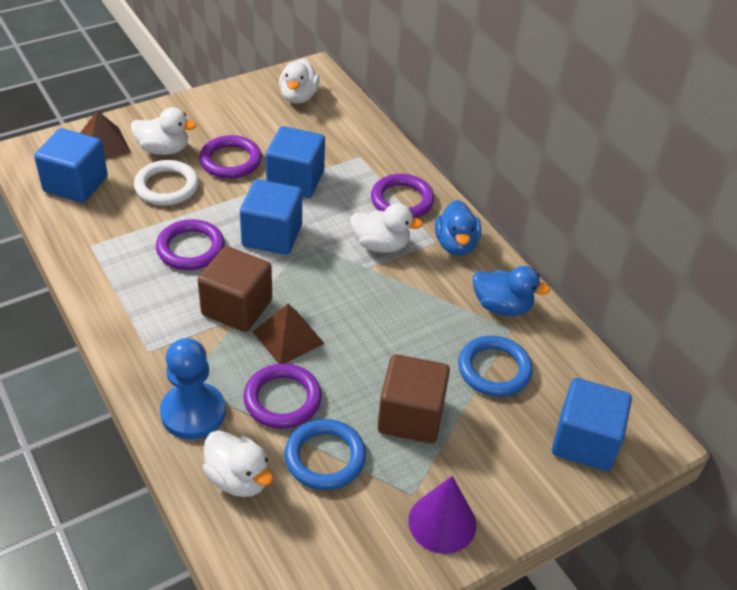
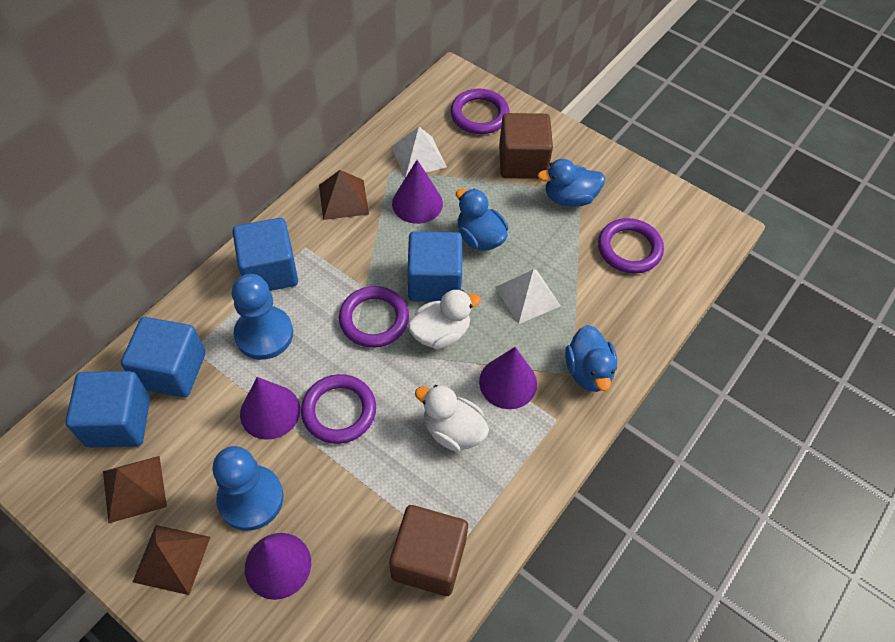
blue duck: [435,200,481,256] [473,266,550,316] = 2 -> [456,189,508,251] [538,159,605,207] [565,325,617,392] = 3
blue pawn: [160,338,226,440] = 1 -> [212,446,283,531] [232,274,293,360] = 2
blue ring: [284,419,366,490] [458,335,533,397] = 2 -> none = 0
brown pyramid: [80,111,131,159] [253,304,325,364] = 2 -> [103,456,167,524] [133,525,210,595] [319,170,369,220] = 3
purple cone: [408,476,476,554] = 1 -> [240,377,300,440] [245,533,311,600] [392,160,443,224] [479,347,537,409] = 4
white duck: [131,107,197,155] [203,430,273,497] [279,59,320,104] [350,203,423,253] = 4 -> [408,290,481,349] [415,385,489,452] = 2
white pyramid: none = 0 -> [392,127,447,178] [495,270,561,324] = 2
white ring: [134,160,199,206] = 1 -> none = 0

